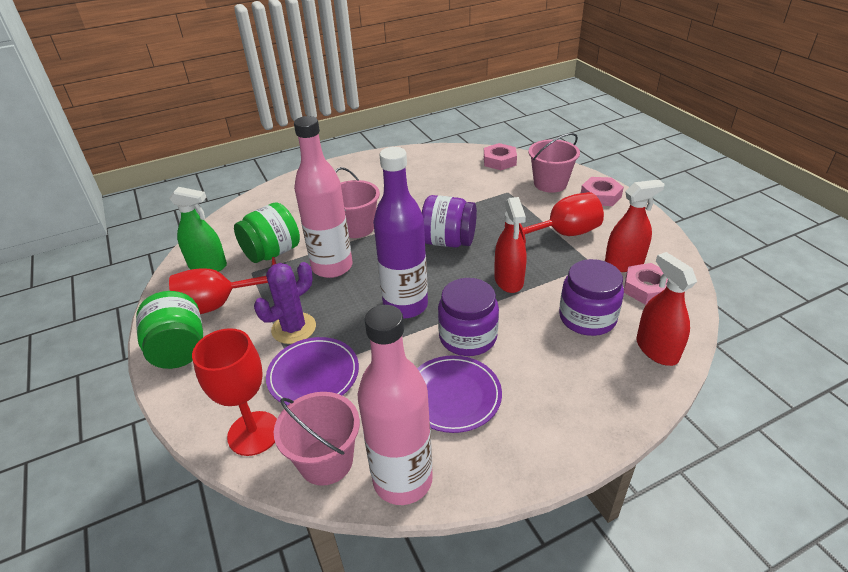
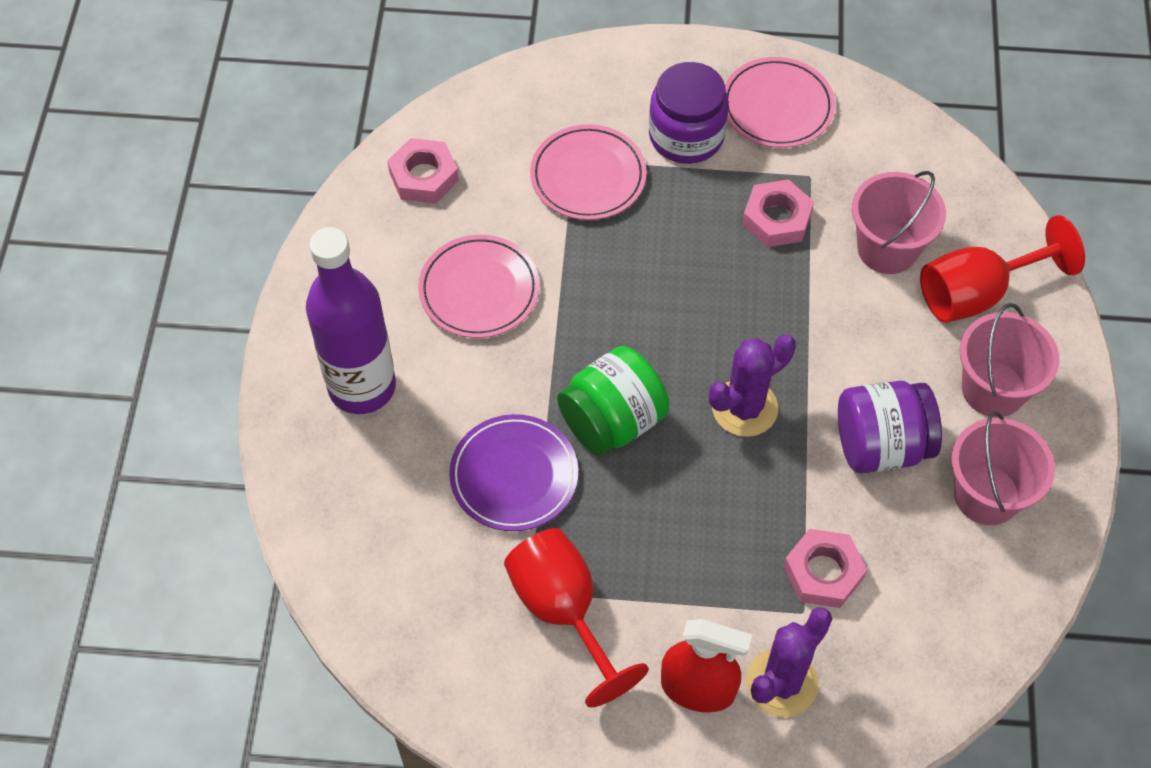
green jar: [136,291,203,369] [234,202,300,263] = 2 -> [557,346,669,455] = 1
green spray bottle: [169,187,227,272] = 1 -> none = 0
pink bottle: [294,116,352,278] [357,305,433,505] = 2 -> none = 0
pink plate: none = 0 -> [418,235,539,338] [530,124,647,220] [725,57,835,148] = 3
purple cactus: [254,262,316,344] = 1 -> [709,334,796,437] [746,607,832,717] = 2
purple jar: [422,195,477,248] [438,278,499,356] [559,259,624,336] = 3 -> [649,62,729,164] [838,381,942,473] = 2
purple plate: [266,337,359,405] [417,355,502,433] = 2 -> [449,414,578,531] = 1
red goblet: [169,257,276,314] [192,328,277,456] [505,192,604,246] = 3 -> [504,528,649,707] [920,215,1085,323] = 2
red spray bottle: [494,197,526,293] [605,180,665,272] [636,252,697,366] = 3 -> [661,619,752,712] = 1

